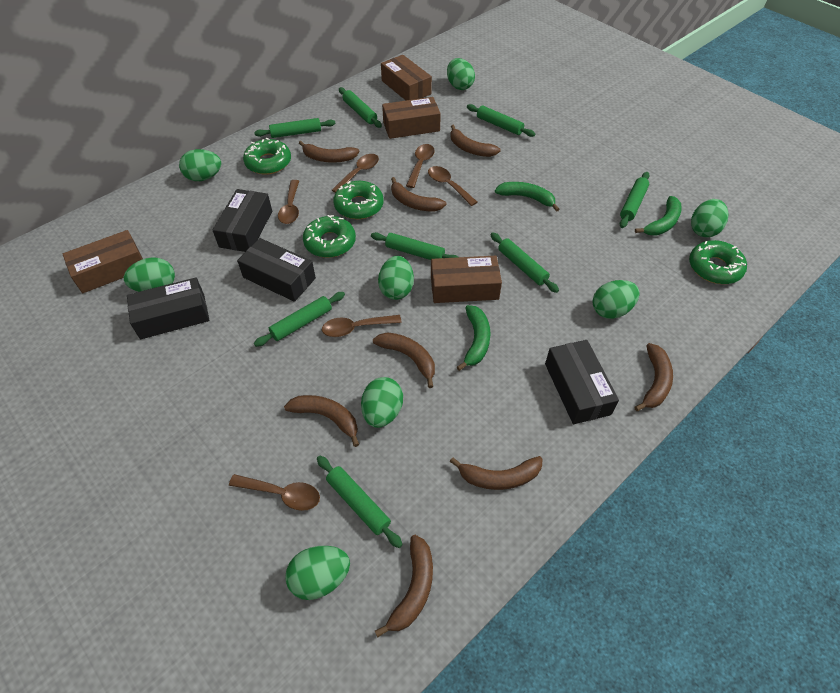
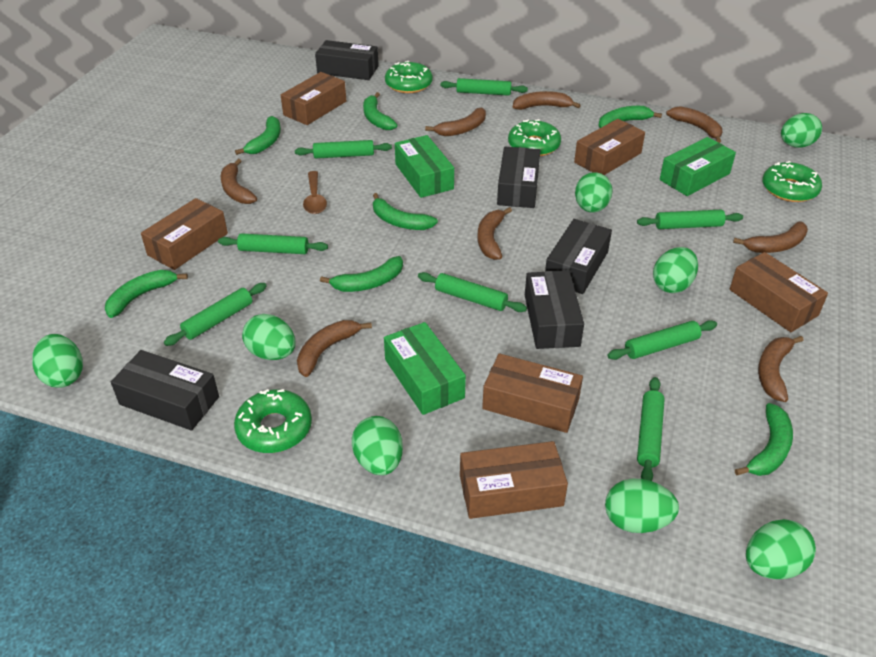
black box: [127,277,209,339] [213,189,272,252] [237,238,316,302] [545,340,619,424] = 4 -> [111,350,219,430] [315,40,379,80] [497,147,540,208] [525,271,584,349] [545,219,612,294] = 5
brown box: [63,230,143,293] [381,55,432,100] [382,97,441,139] [431,256,502,303] = 4 -> [141,198,228,270] [281,72,346,125] [460,441,568,519] [482,353,583,433] [574,119,645,175] [730,252,828,332] = 6
brown spoon: [229,474,320,511] [278,180,299,224] [322,315,402,337] [332,154,379,193] [406,144,435,188] [428,166,477,206] = 6 -> [303,171,327,214] = 1
green banana: [457,305,491,371] [495,182,560,212] [635,196,682,236] = 3 -> [105,270,188,318] [235,116,281,155] [320,256,403,292] [363,92,398,130] [373,193,438,230] [598,106,662,128] [735,403,793,476] = 7
green box: none = 0 -> [384,322,466,415] [395,135,454,198] [660,137,736,196] = 3

